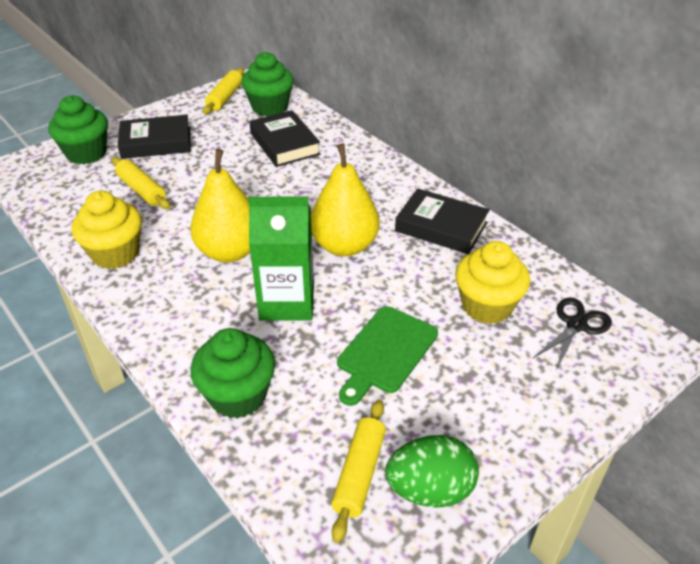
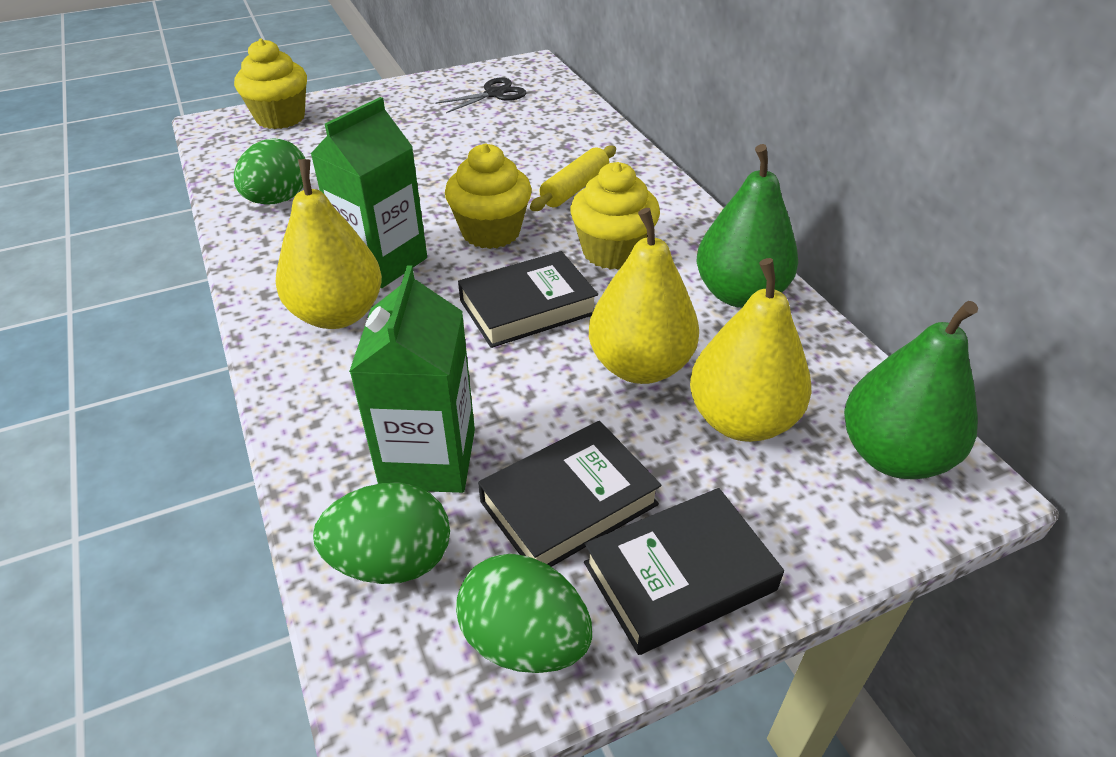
green carton: [248,197,314,321] = 1 -> [311,97,427,288] [349,265,475,493] = 2
green cupcake: [48,95,108,164] [190,328,275,419] [241,52,294,116] = 3 -> none = 0
green cutting board: [337,306,438,406] = 1 -> none = 0
green egg: [385,435,479,508] = 1 -> [234,138,305,205] [313,483,450,584] [456,554,592,673] = 3
green pear: none = 0 -> [697,144,798,308] [844,301,978,479] = 2
yellow cupcake: [72,191,142,269] [455,241,530,324] = 2 -> [234,38,307,129] [445,144,532,249] [571,162,660,270] = 3
yellow pear: [190,149,250,262] [311,144,380,256] = 2 -> [276,159,382,329] [589,208,699,384] [690,258,811,442] = 3
yellow rolling pin: [112,157,171,209] [203,68,244,115] [331,400,386,543] = 3 -> [530,145,616,211] = 1

